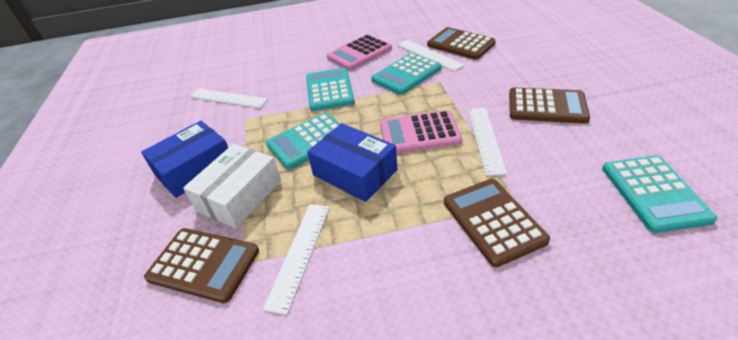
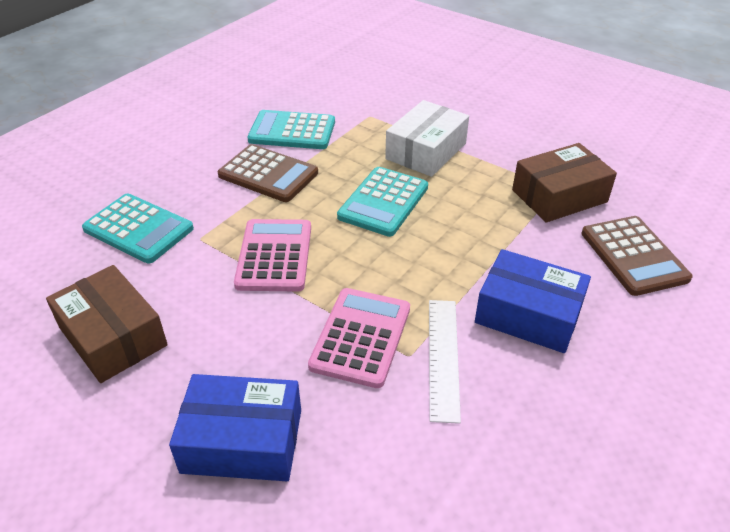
brown box: none = 0 -> [46,265,168,383] [512,143,617,222] = 2
brown calculator: [144,228,259,303] [427,27,496,60] [444,179,550,267] [509,87,590,124] = 4 -> [218,144,318,202] [581,216,693,296] = 2
turquoise calculator: [266,113,340,169] [306,68,355,111] [371,53,442,95] [602,155,717,233] = 4 -> [82,194,194,263] [247,110,335,149] [337,167,428,237] = 3
white ruler: [189,88,268,108] [263,204,330,315] [397,40,465,71] [468,108,507,176] = 4 -> [429,300,461,424] = 1

